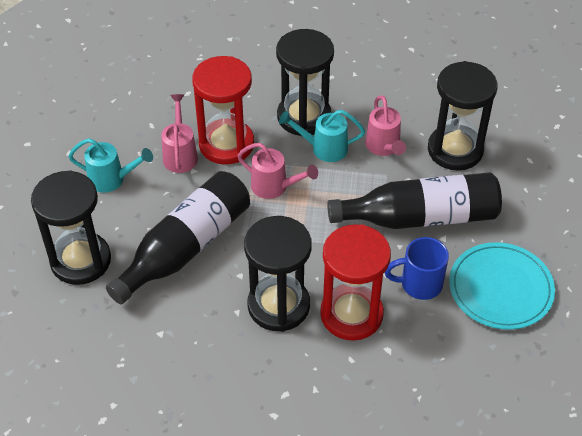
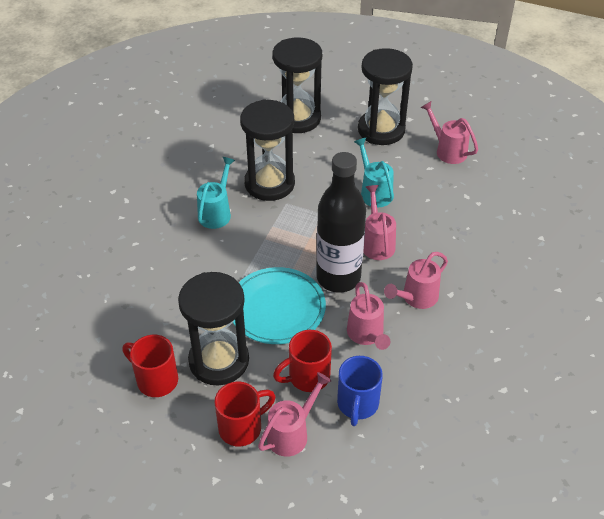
black bottle: [106,171,250,304] [327,172,502,229] = 2 -> [317,152,366,293] = 1
pink watering can: [161,94,198,173] [237,143,318,199] [365,95,406,156] = 3 -> [258,372,331,457] [347,282,390,350] [363,185,396,260] [384,252,448,309] [421,101,478,164] = 5
red hourglass: [192,56,254,164] [320,224,391,341] = 2 -> none = 0
red mug: none = 0 -> [123,335,178,397] [214,382,276,446] [273,330,332,392] = 3

